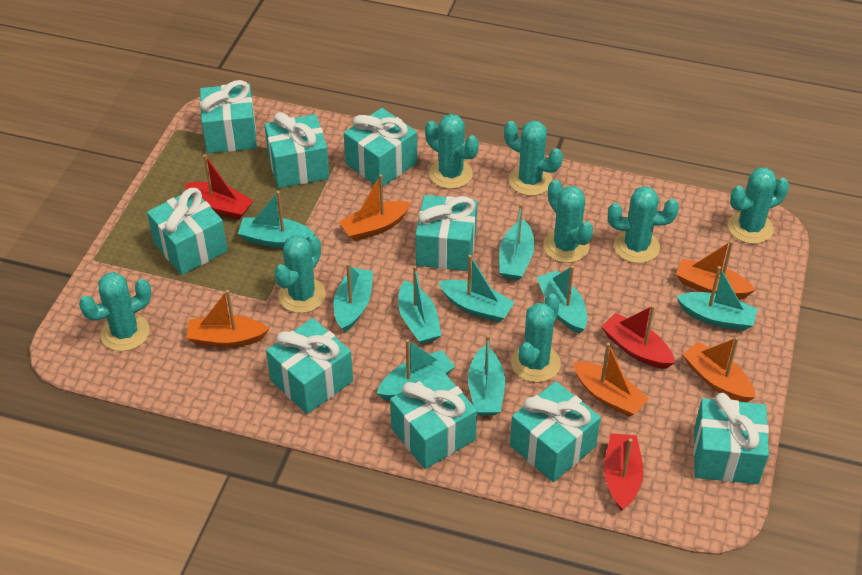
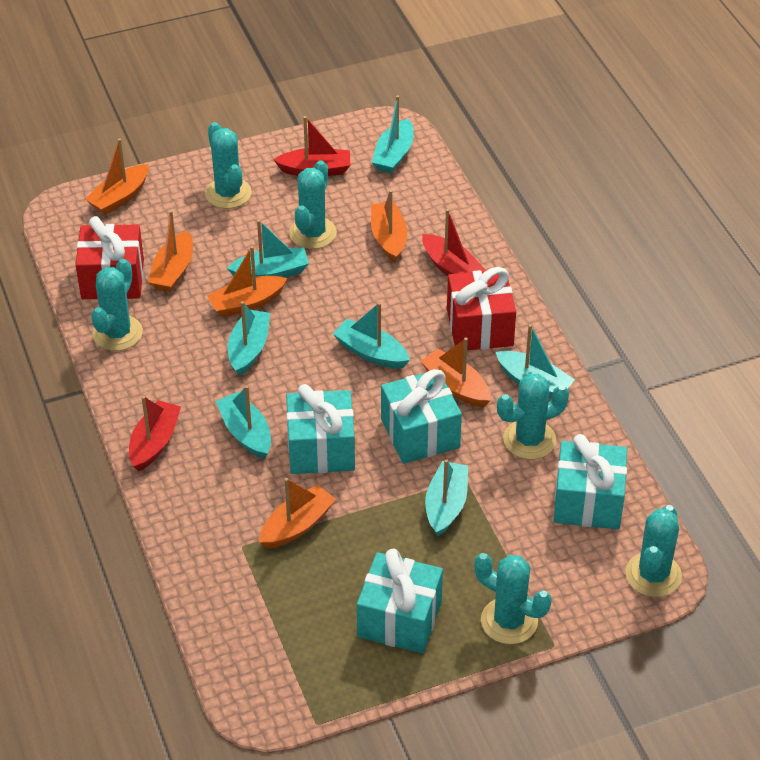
orange boat: [186,290,269,348] [339,174,411,241] [573,342,649,417] [676,240,756,299] [682,337,755,402] = 5 -> [85,138,149,215] [148,210,193,292] [207,246,287,317] [259,478,336,549] [371,190,407,263] [420,337,491,407] = 6
red gift: none = 0 -> [76,216,144,299] [447,267,516,350] = 2
turquoise boat: [238,191,315,248] [334,263,373,333] [377,339,455,400] [398,266,442,344] [439,255,515,323] [468,335,505,415] [499,203,535,280] [537,266,587,334] [676,266,758,331] = 9 -> [216,385,271,459] [227,220,309,278] [228,301,270,376] [333,302,410,369] [372,95,414,173] [425,459,468,536] [496,324,575,399] = 7
turquoise cactus: [79,272,151,351] [274,235,326,313] [425,114,479,189] [504,120,563,196] [511,294,561,382] [543,180,593,263] [608,186,679,263] [728,168,789,244] = 8 -> [91,259,143,351] [205,122,252,209] [289,160,337,249] [474,553,552,644] [497,374,569,459] [625,505,682,597] = 6
turquoise gift: [147,188,228,275] [200,80,257,153] [265,112,330,188] [266,318,353,414] [344,108,417,188] [390,370,477,469] [415,195,477,271] [510,381,601,482] [693,393,769,484] = 9 -> [286,384,355,474] [357,548,443,654] [381,369,462,464] [554,434,627,529] = 4

